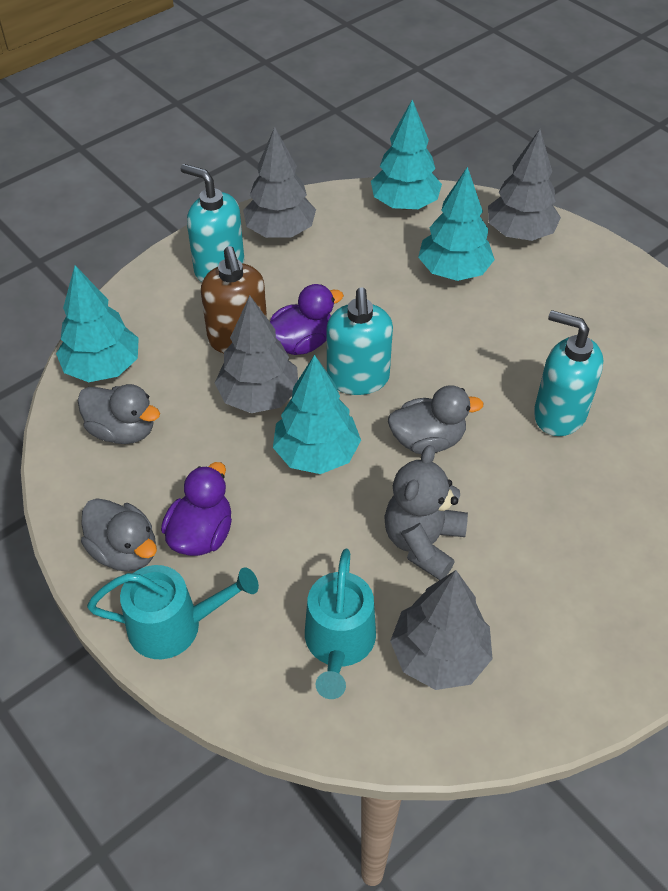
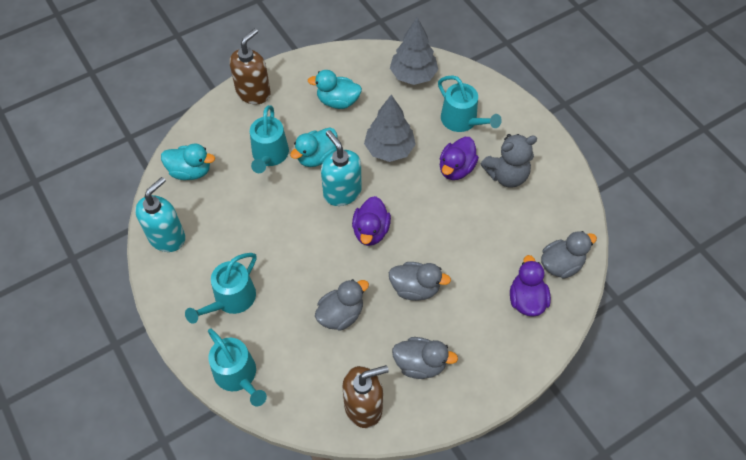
brown soap dispenser: [201,246,267,353] = 1 -> [230,28,271,105] [343,365,389,428] = 2
grey duck: [77,384,160,444] [81,498,157,572] [388,385,484,454] = 3 -> [315,279,369,331] [389,262,451,301] [392,337,458,379] [541,231,597,279] = 4
grey tree: [215,296,298,413] [243,127,316,238] [390,570,493,690] [488,129,561,241] = 4 -> [364,95,416,162] [390,17,438,85] = 2
purple duck: [161,462,232,556] [270,284,344,355] = 2 -> [352,196,391,246] [440,137,479,180] [510,255,551,317] = 3
turquoise duck: none = 0 -> [161,144,215,180] [290,127,338,167] [308,70,362,109] = 3
turquoise soap dispenser: [181,164,244,282] [326,287,393,395] [534,310,603,436] = 3 -> [135,177,185,252] [321,130,362,206] = 2
turquoise tree: [56,265,139,382] [273,354,361,474] [371,100,442,210] [418,167,495,281] = 4 -> none = 0
turquoise watering can: [87,565,259,659] [305,549,376,699] = 2 -> [185,253,256,324] [208,329,267,406] [250,105,289,173] [438,75,502,132] = 4

